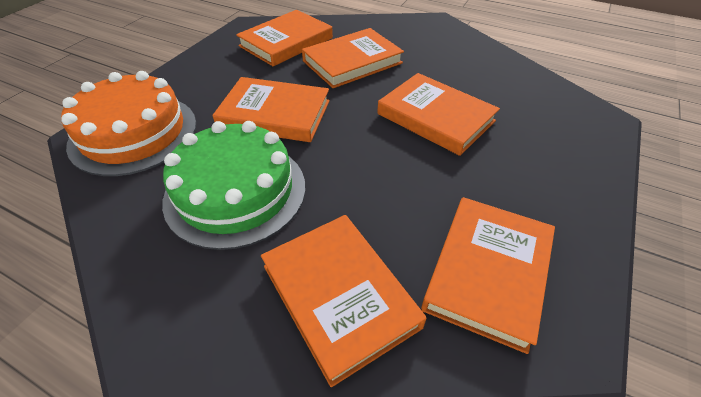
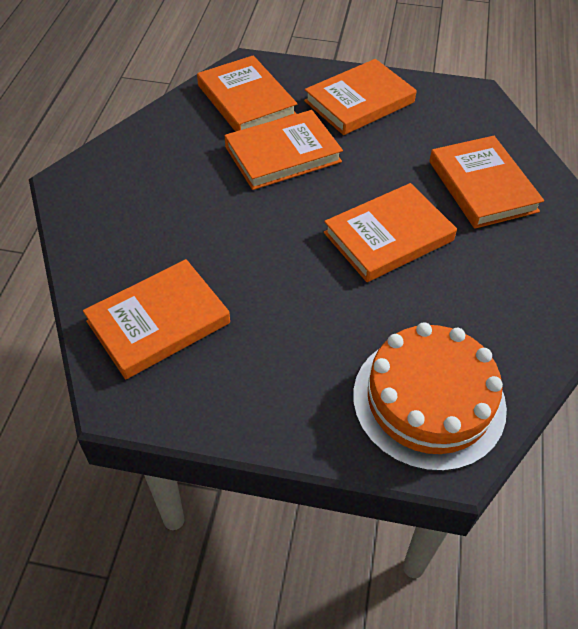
green cake: [162,121,305,250] = 1 -> none = 0

